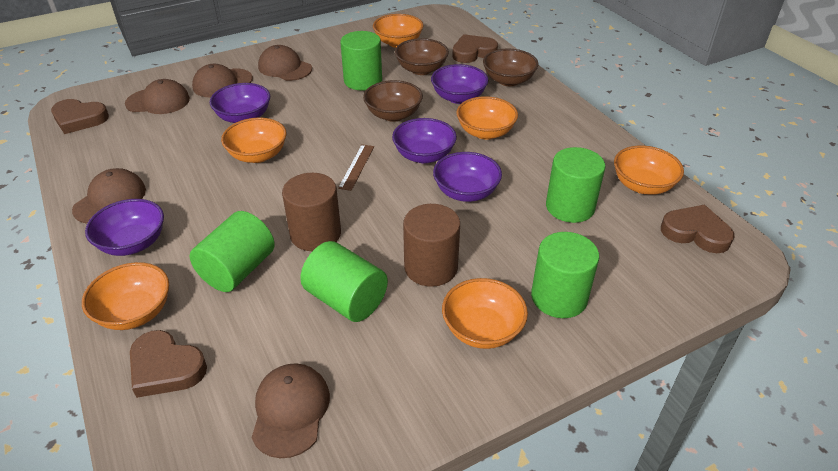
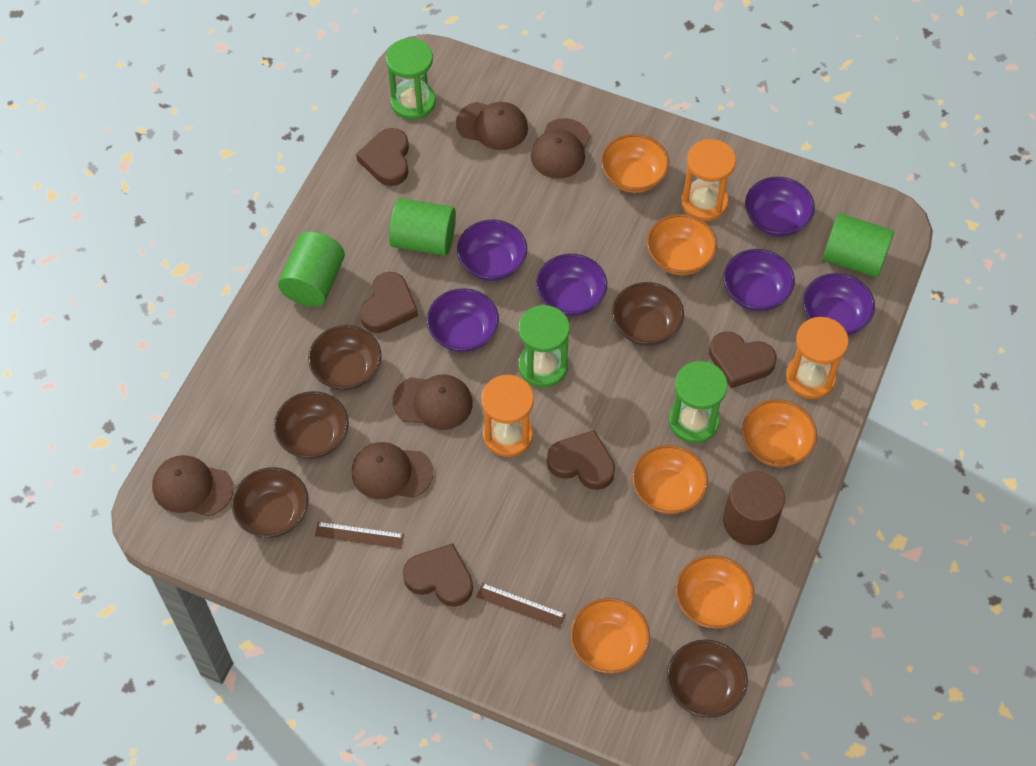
brown bowl: [363,80,423,122] [395,38,449,75] [483,48,538,86] = 3 -> [232,467,308,538] [274,391,349,459] [308,325,381,391] [612,282,684,346] [667,640,748,718] = 5
brown cylinder: [282,173,341,251] [403,204,460,287] = 2 -> [723,471,785,546] = 1
brown heart: [51,99,109,134] [130,330,207,398] [452,34,498,63] [661,205,735,253] = 4 -> [356,128,409,186] [360,272,418,333] [403,543,473,607] [547,430,615,490] [709,331,777,388] = 5
brown ruler: [338,144,374,191] = 1 -> [315,522,404,549] [476,583,566,629] = 2
green cylinder: [189,211,275,292] [300,241,388,322] [340,31,382,91] [531,232,599,318] [546,147,605,223] = 5 -> [278,231,345,307] [389,198,456,256] [823,213,894,278] = 3
green hourglass: none = 0 -> [386,38,436,120] [518,305,570,387] [669,361,728,443] = 3
orange hourglass: none = 0 -> [481,375,534,457] [681,139,736,221] [786,317,849,399] = 3
purple bowl: [85,199,164,256] [210,83,270,123] [392,118,457,163] [431,64,488,104] [433,152,502,202] = 5 -> [427,288,499,352] [457,220,527,281] [536,254,607,316] [723,249,795,312] [745,177,815,237] [803,273,875,336] = 6

